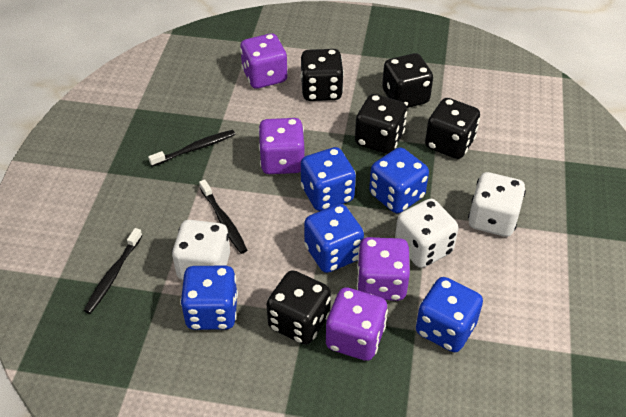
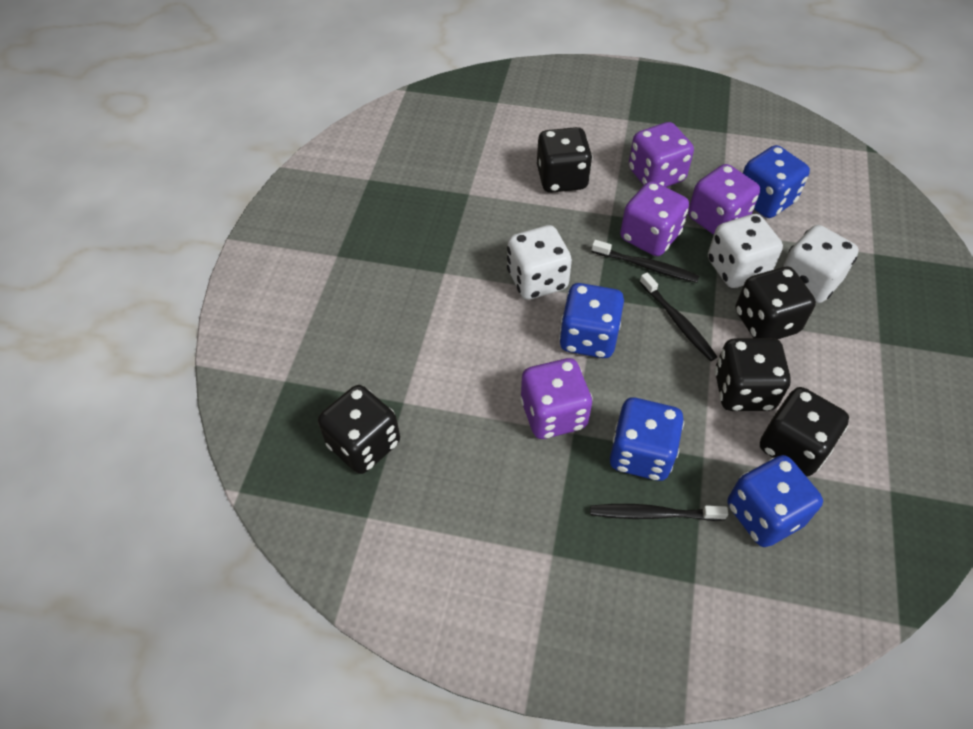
blue dice: [180,266,238,330] [301,147,356,211] [304,204,364,273] [369,147,429,213] [416,277,483,352] = 5 -> [559,283,624,358] [610,398,684,481] [728,455,823,547] [743,145,810,218] = 4

